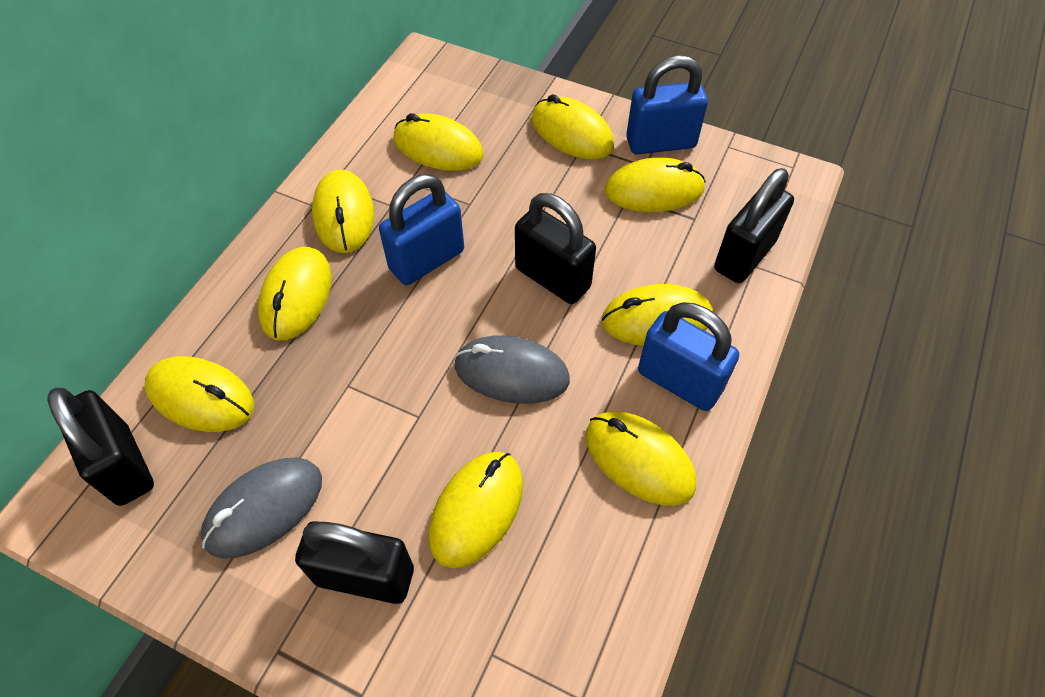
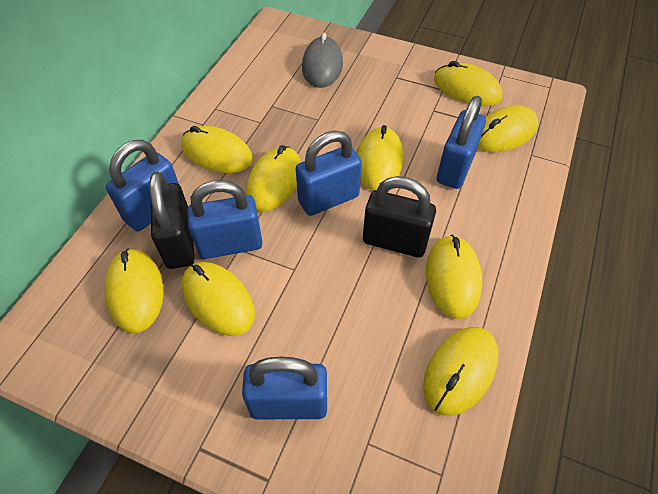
black padlock: [47,388,154,506] [295,521,414,604] [515,193,596,304] [714,168,794,283] = 4 -> [149,171,194,269] [363,176,436,257] = 2
blue padlock: [379,175,464,285] [626,55,708,155] [638,302,739,411] = 3 -> [106,140,179,231] [187,180,263,259] [242,357,327,419] [296,131,362,216] [437,96,486,189] = 5
grey mouse: [201,457,322,559] [454,335,570,404] = 2 -> [302,33,343,88] = 1

